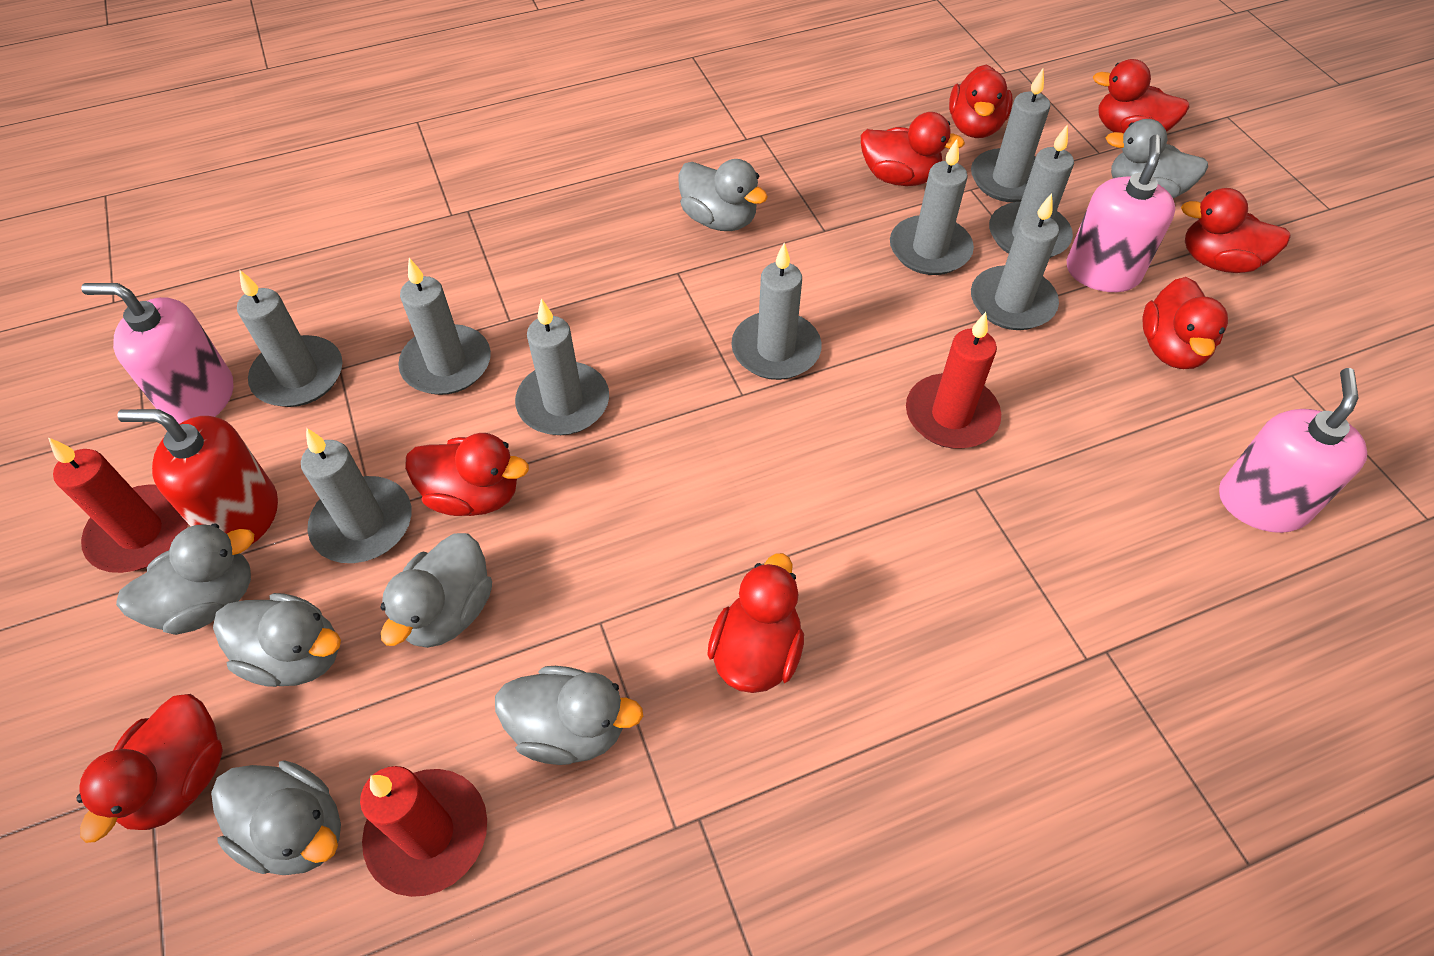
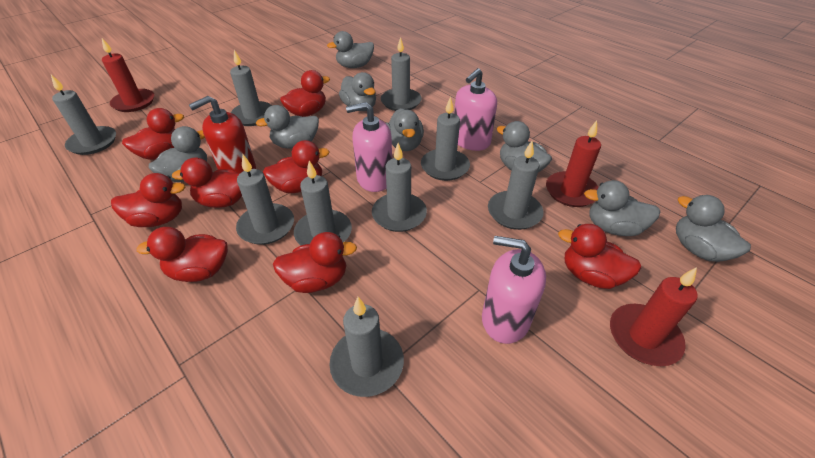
grey duck: [116,524,254,635] [211,760,341,875] [213,593,341,687] [380,533,492,648] [495,666,643,765] [679,159,768,231] [1106,119,1208,198] = 7 -> [149,126,207,182] [255,105,319,149] [327,31,374,68] [339,72,376,111] [386,108,424,151] [497,121,552,172] [584,180,660,236] [676,195,751,262] = 8

